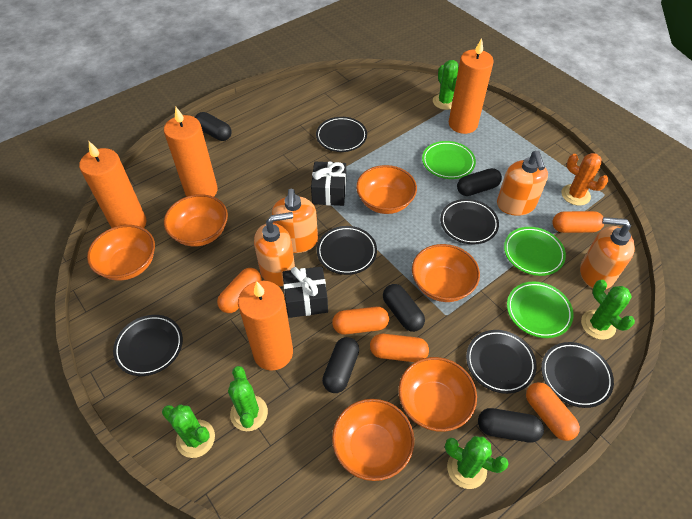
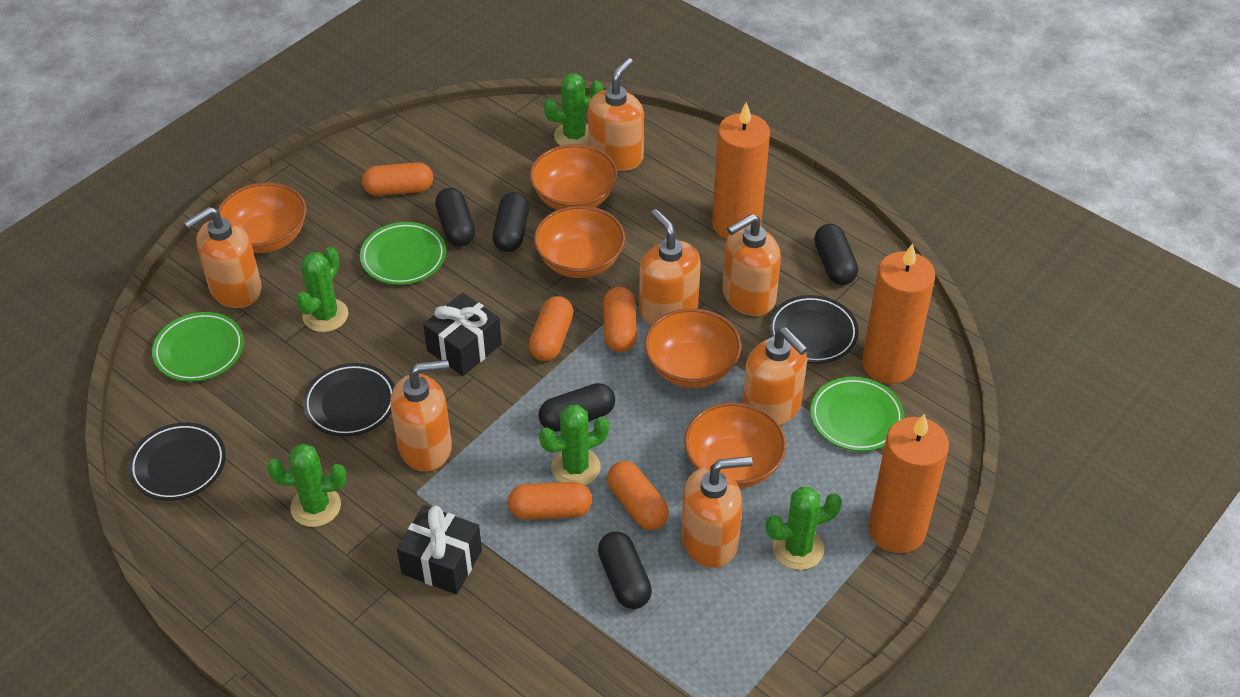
black plate: [113,315,183,376] [316,117,367,152] [317,226,377,275] [440,199,499,244] [466,330,537,394] [541,342,614,408] = 6 -> [128,422,226,501] [303,363,395,437] [769,295,859,363] = 3
orange bowl: [87,225,155,280] [164,194,228,247] [332,399,414,481] [356,165,417,214] [398,357,477,432] [412,244,480,302] = 6 -> [218,182,307,253] [530,144,618,210] [534,206,625,278] [645,308,741,388] [684,402,786,489] = 5
orange cactus: [561,153,608,206] = 1 -> none = 0
orange candle: [79,141,146,228] [164,107,218,197] [238,281,293,371] [449,38,494,134] = 4 -> [712,102,770,239] [862,243,935,384] [868,414,949,553] = 3
orange soap dispenser: [254,212,295,287] [272,189,318,253] [497,151,548,216] [580,217,635,290] = 4 -> [184,207,262,308] [390,360,452,472] [588,58,644,171] [639,209,701,325] [681,456,752,568] [722,214,781,316] [742,327,808,426] = 7

